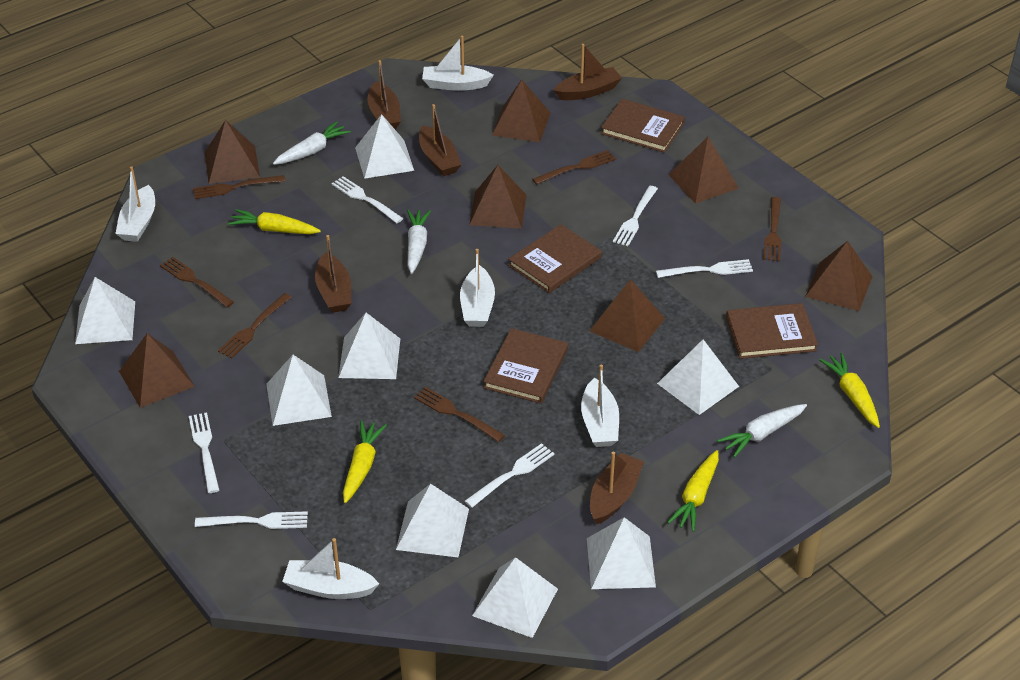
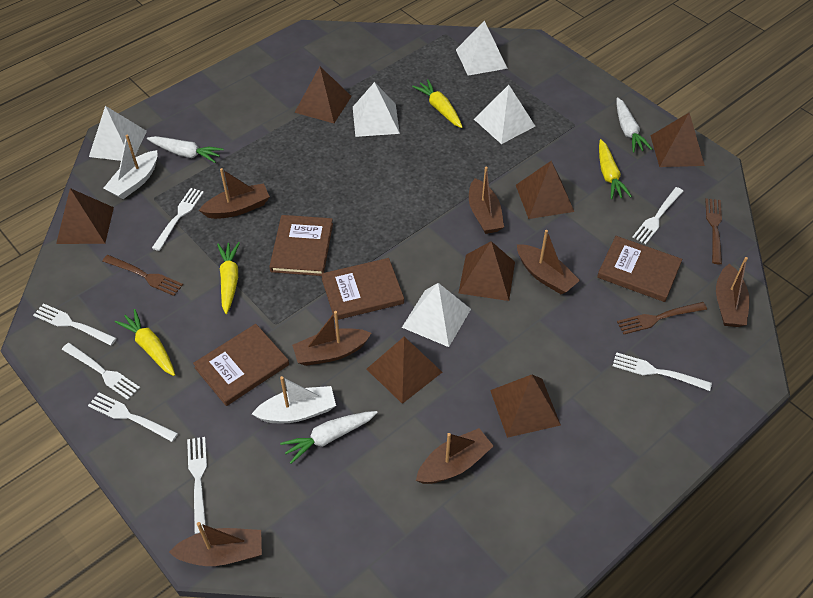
brown boat: [315,235,351,313] [367,60,401,129] [419,104,462,176] [554,44,622,100] [590,451,644,524] = 5 -> [169,522,262,566] [199,168,270,219] [292,311,371,366] [416,428,493,484] [469,166,504,234] [517,230,580,294] [716,257,749,327] = 7
brown fork: [160,257,234,307] [193,175,285,199] [218,293,292,358] [414,387,505,442] [532,150,616,185] [763,197,782,261] = 6 -> [102,255,183,296] [617,302,707,334] [705,198,722,264] = 3
white boat: [115,166,155,242] [282,538,379,599] [422,35,494,91] [460,249,495,327] [581,364,619,447] = 5 -> [104,135,158,199] [252,376,336,423] = 2
white fork: [189,412,219,493] [195,511,308,529] [331,176,404,223] [465,443,554,508] [613,186,658,246] [656,259,753,278] = 6 -> [33,303,117,346] [62,343,140,400] [88,392,178,442] [152,188,204,251] [187,437,207,534] [613,352,712,391] [632,187,683,244] = 7
white pyramid: [75,277,135,344] [266,355,332,426] [338,313,400,379] [355,114,414,179] [396,484,469,557] [472,557,558,638] [587,517,656,589] [657,339,739,415] = 8 -> [89,106,147,161] [353,82,400,137] [402,283,471,347] [456,21,508,76] [474,85,535,144] = 5

